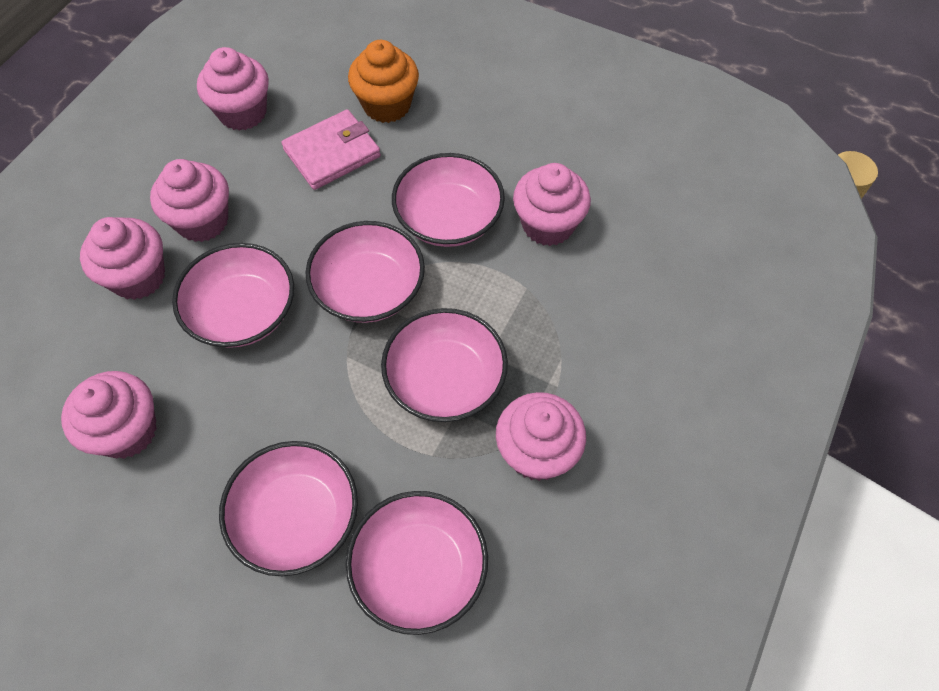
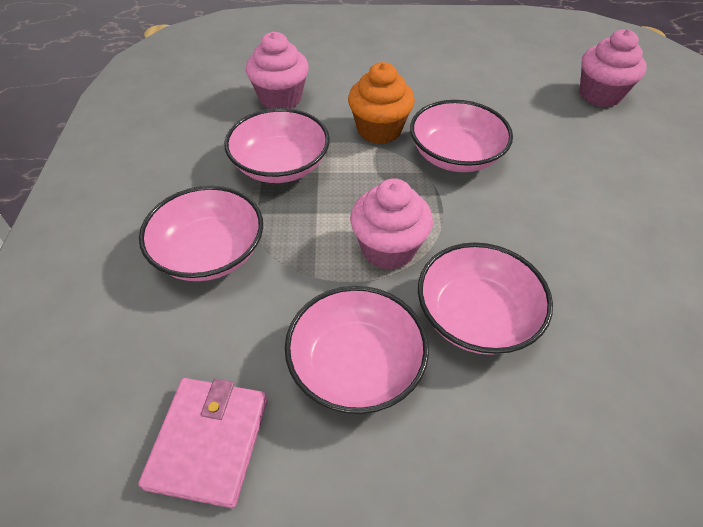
pink bowl: [172,243,294,348] [219,441,358,576] [305,221,425,323] [346,491,488,635] [381,308,508,422] [392,153,505,247] = 6 -> [139,186,263,281] [224,108,330,183] [285,286,429,414] [410,100,513,172] [418,242,553,355] = 5
pink cupcake: [61,371,157,459] [80,217,165,300] [150,159,229,242] [197,47,269,131] [496,392,586,481] [513,163,591,246] = 6 -> [246,32,309,109] [350,178,433,270] [580,29,647,107] = 3

